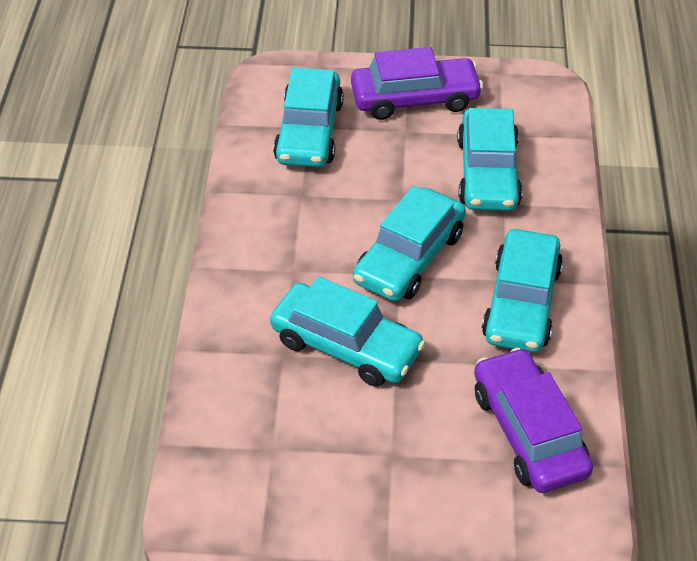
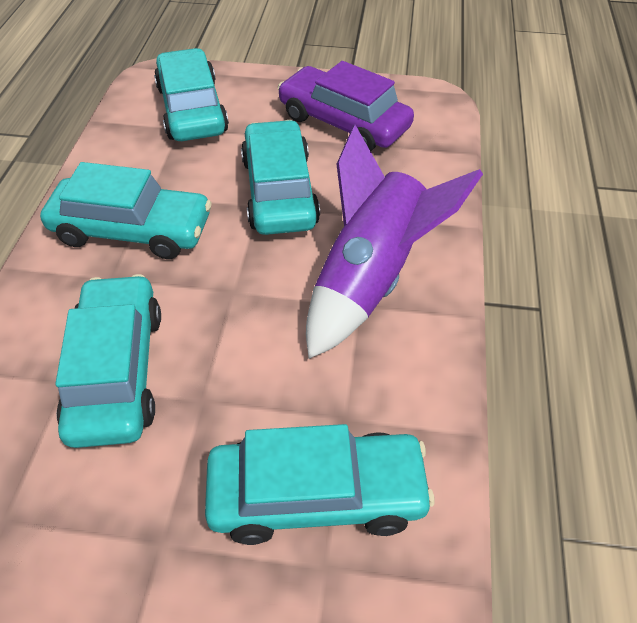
purple car: [351,47,483,120] [474,348,593,493] = 2 -> [278,61,414,151] = 1
purple rocket: none = 0 -> [306,125,483,359] = 1

